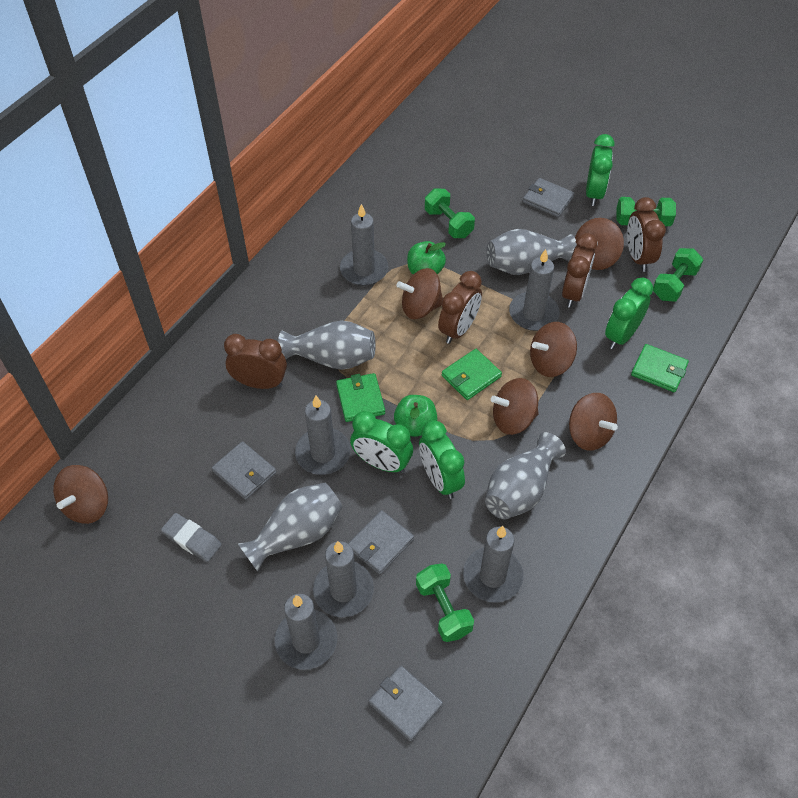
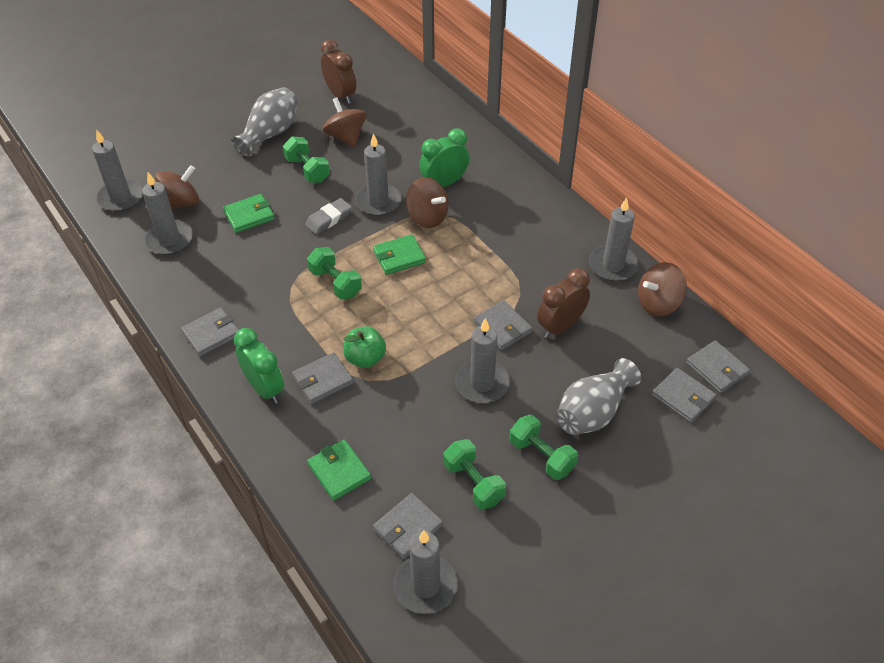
brown clock: [224,334,287,389] [438,271,482,344] [562,233,597,308] [627,197,666,272] = 4 -> [320,40,356,104] [537,268,590,338] = 2
brown spinning top: [53,465,108,524] [397,268,443,319] [491,378,539,435] [530,322,577,377] [569,393,618,451] [575,218,624,270] = 6 -> [155,165,199,209] [323,97,366,148] [406,177,449,228] [638,262,687,316] = 4
green apple: [394,395,437,437] [407,241,446,275] = 2 -> [343,326,386,368] = 1
green clock: [350,411,413,473] [419,421,465,499] [586,134,614,206] [605,278,653,349] = 4 -> [234,328,284,404] [419,129,470,187] = 2
grey vase: [238,483,343,571] [278,321,376,370] [485,432,566,519] [486,229,577,275] = 4 -> [231,87,298,157] [556,358,641,435] = 2
grey wallet: [212,441,276,500] [348,510,414,575] [369,666,443,742] [523,178,574,218] = 4 -> [181,308,239,357] [292,352,354,404] [373,493,443,559] [474,300,532,350] [652,368,717,423] [686,340,750,393] = 6

